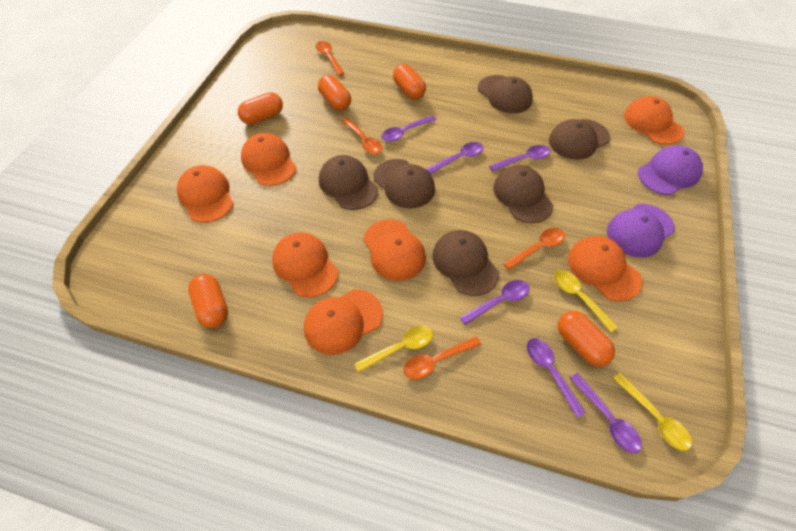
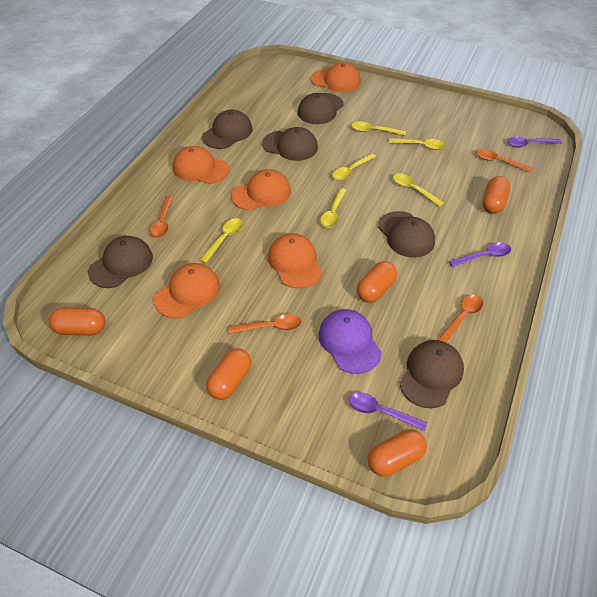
orange cap: [177,165,234,223] [241,133,296,186] [272,232,338,297] [304,289,383,355] [363,219,426,281] [568,236,642,301] [624,96,684,145] = 7 -> [154,263,220,319] [173,146,230,184] [231,169,291,211] [268,233,322,288] [311,63,361,92] = 5
purple cap: [607,204,675,257] [638,145,703,195] = 2 -> [319,309,382,374] = 1
purple spoon: [381,115,436,142] [426,142,484,174] [460,280,530,325] [489,145,550,171] [527,338,586,418] [570,373,642,453] = 6 -> [348,392,427,431] [449,242,511,267] [507,137,562,147] = 3
yellow spoon: [354,326,433,372] [554,270,618,332] [613,373,692,451] = 3 -> [200,218,243,263] [320,188,346,228] [332,153,376,181] [351,121,406,135] [389,138,446,150] [393,173,444,207] = 6

